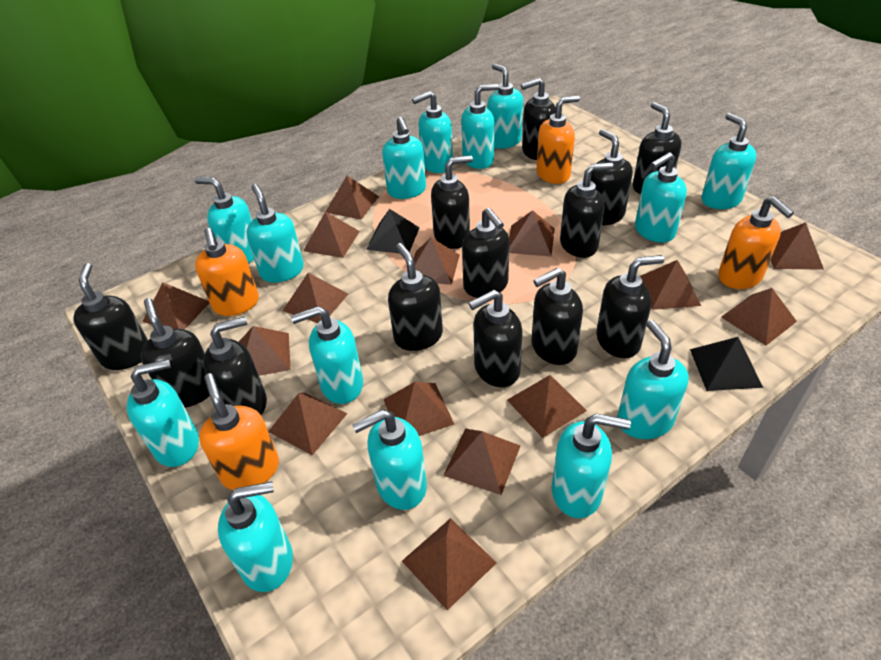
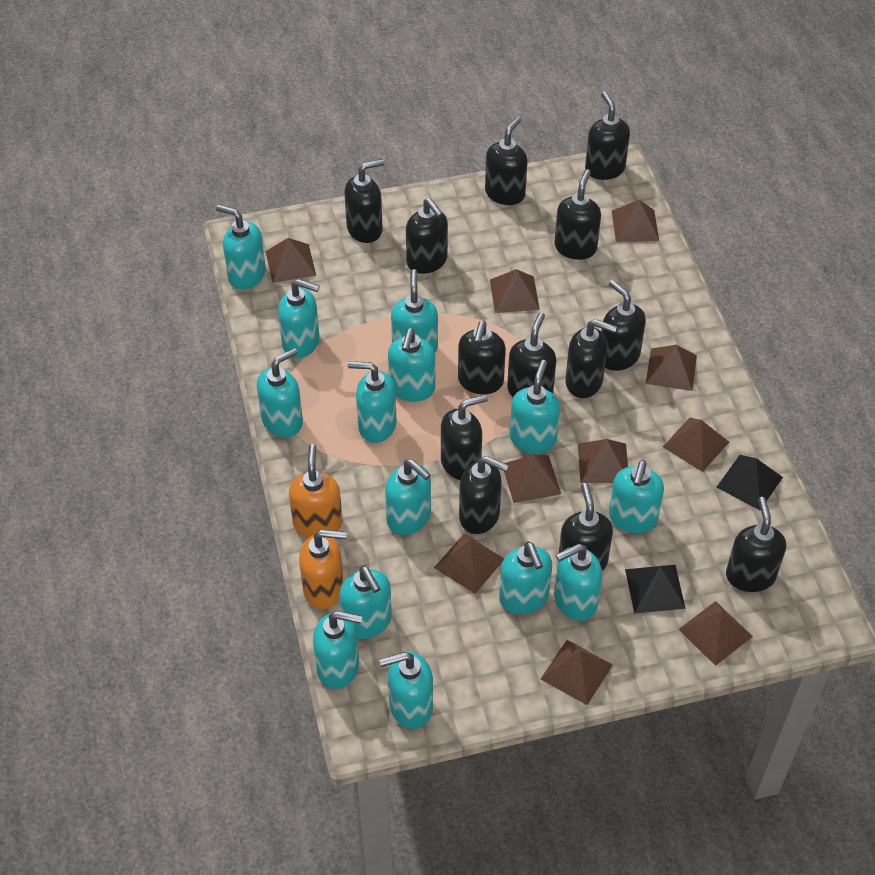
brown pyramid: [142,283,209,330] [239,326,291,376] [268,393,347,455] [283,273,348,323] [303,212,360,258] [325,176,379,220] [383,382,454,436] [402,518,497,610] [413,238,460,285] [443,429,520,495] [507,375,587,438] [509,210,555,257] [640,260,701,310] [721,288,797,346] [771,222,824,270] = 15 -> [265,238,316,283] [434,534,504,594] [490,269,540,313] [504,455,561,503] [541,640,613,705] [578,439,628,483] [612,200,659,242] [646,345,697,391] [663,418,729,472] [678,601,753,666] = 10
orange soap dispenser: [195,228,259,316] [199,373,279,490] [536,95,580,184] [718,196,794,289] = 4 -> [289,444,342,538] [299,530,347,609] = 2

